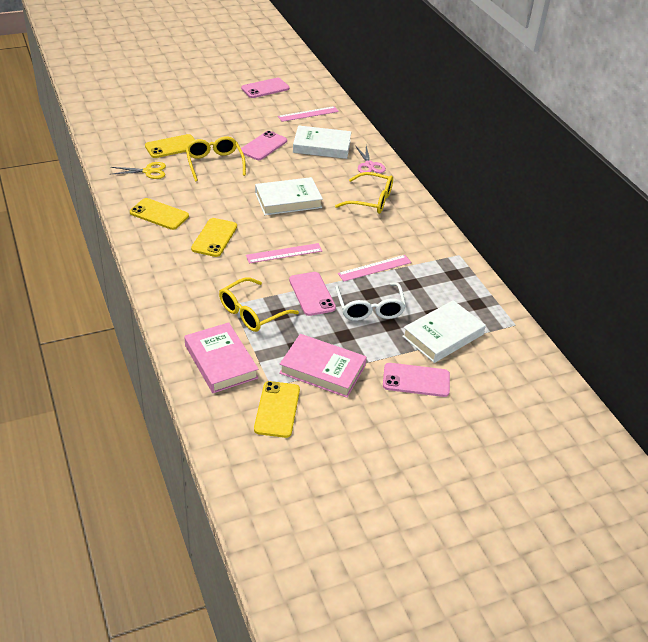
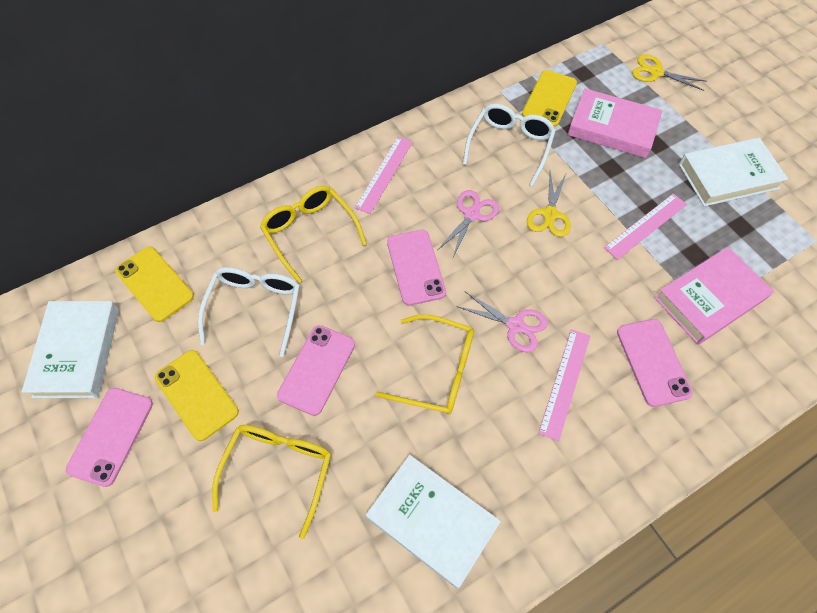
pink scissors: [356,146,386,173] = 1 -> [438,190,499,258] [456,292,548,352] = 2
white glasses: [335,283,406,321] = 1 -> [198,267,300,357] [463,104,556,186] = 2
yellow phone: [130,198,189,230] [145,134,195,158] [191,218,237,257] [254,381,300,438] = 4 -> [115,247,194,322] [155,350,239,441] [522,70,577,127] = 3
yellow scissors: [111,162,166,179] = 1 -> [527,172,571,237] [632,54,707,91] = 2

